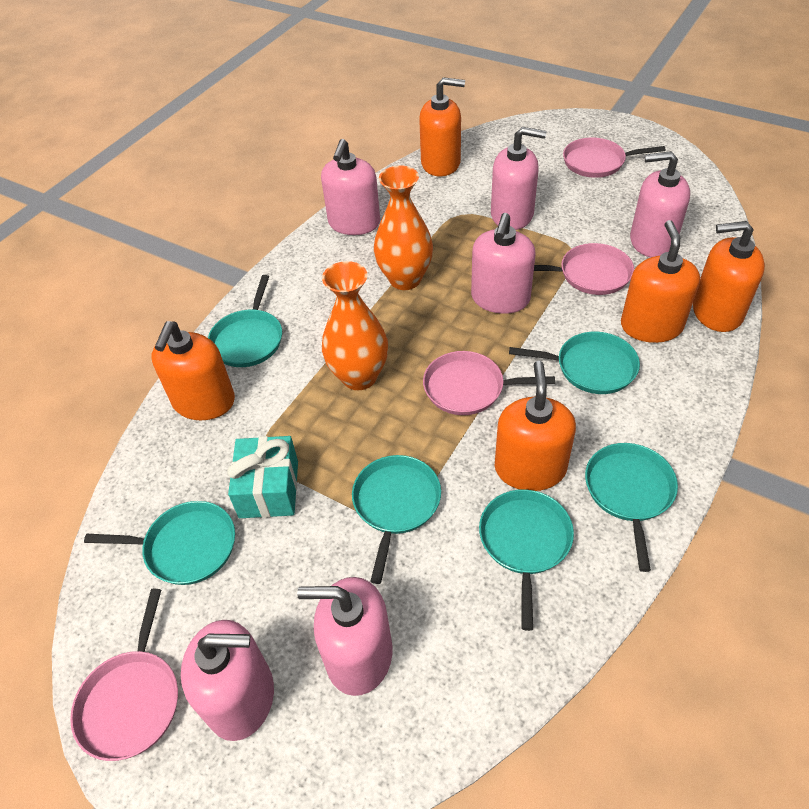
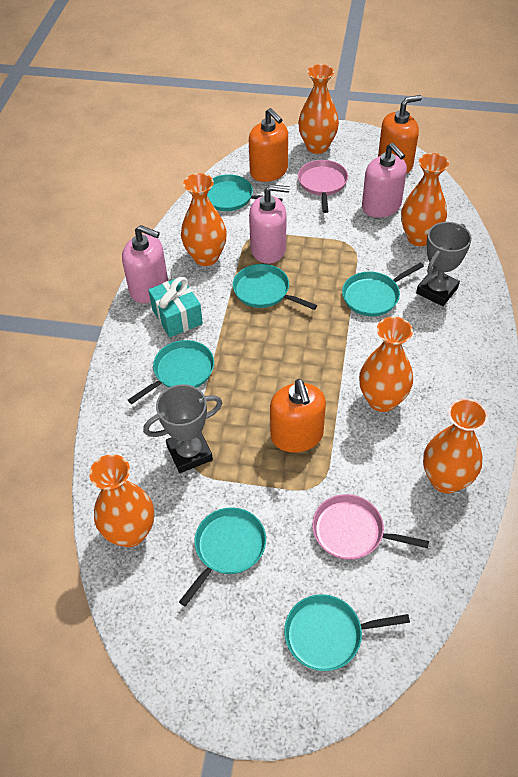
grey trophy: none = 0 -> [143,384,222,473] [416,222,472,306] = 2
orange soap dispenser: [152,321,235,420] [419,77,465,177] [495,361,576,491] [621,220,700,343] [693,221,765,332] = 5 -> [249,108,288,182] [270,379,326,453] [378,95,422,174] = 3
orange vase: [322,261,388,390] [374,165,433,290] = 2 -> [89,454,154,547] [181,173,227,266] [298,64,339,154] [359,317,413,412] [401,153,449,246] [423,399,488,494] = 6
pink pan: [70,589,178,761] [423,351,555,415] [534,243,634,295] [563,138,666,178] = 4 -> [298,160,348,213] [312,494,429,560] = 2
pink soap dispenser: [181,620,274,741] [297,577,392,696] [321,139,380,235] [471,213,536,314] [491,127,547,230] [630,151,690,258] = 6 -> [122,225,168,303] [249,184,290,264] [362,143,407,218] = 3

